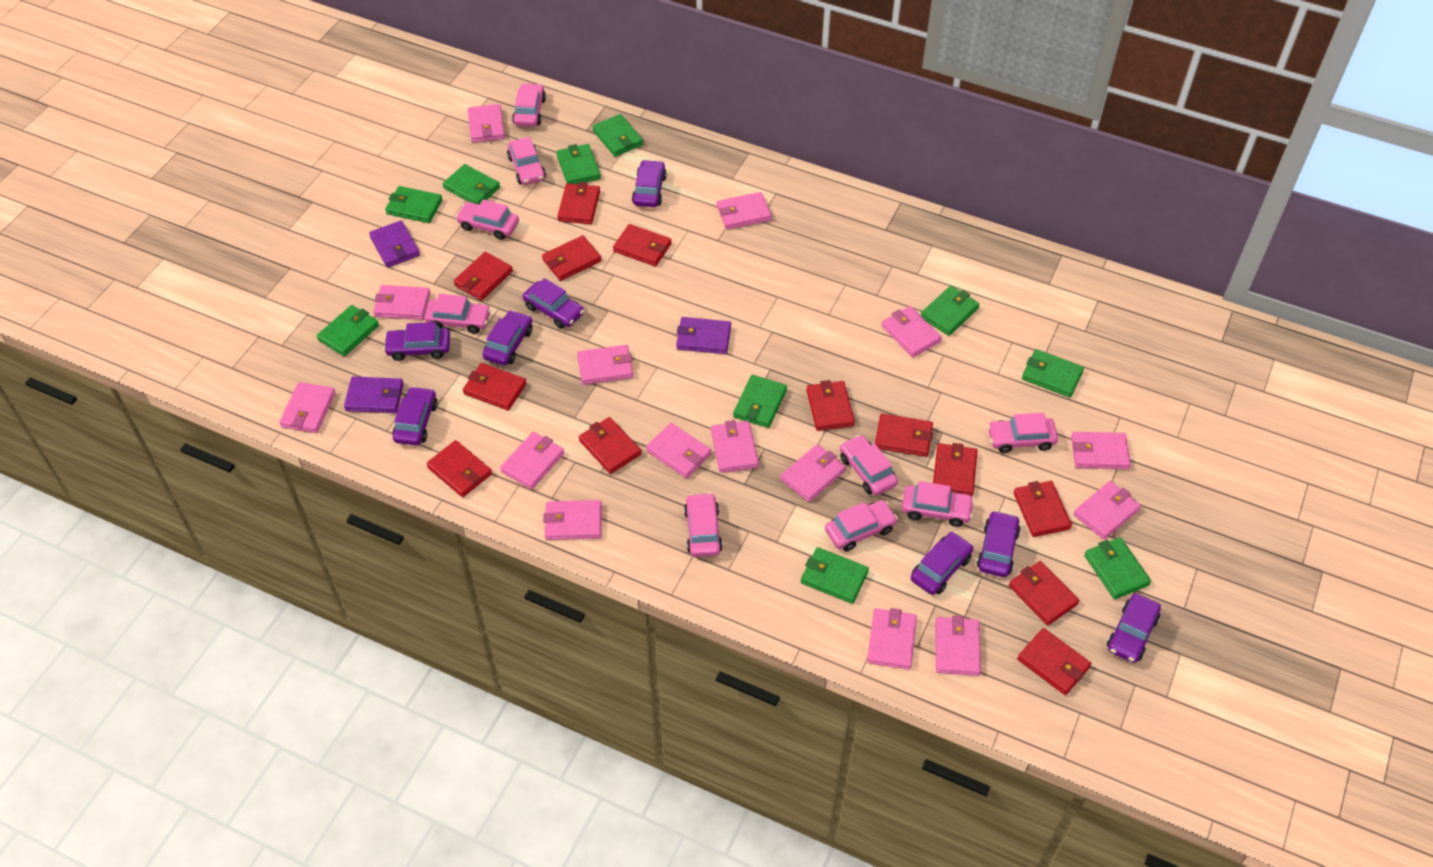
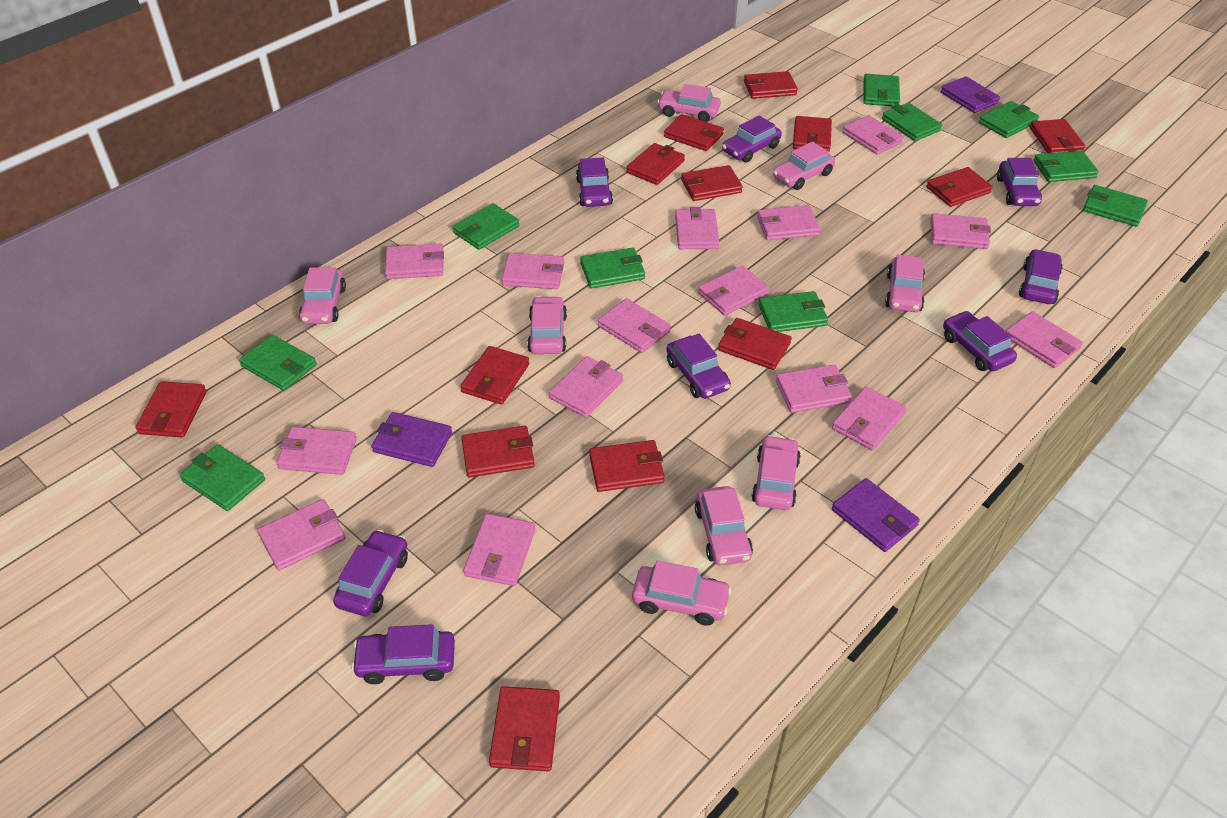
pink car: [424,294,491,334] [456,199,519,240] [507,137,546,185] [512,83,546,127] [684,492,723,557] [825,500,898,551] [840,434,898,496] [902,481,974,527] [987,413,1058,453] = 9 -> [299,267,346,324] [527,296,567,354] [632,560,731,626] [657,84,721,122] [695,486,753,565] [751,435,801,510] [773,142,835,190] [885,255,925,312] = 8

